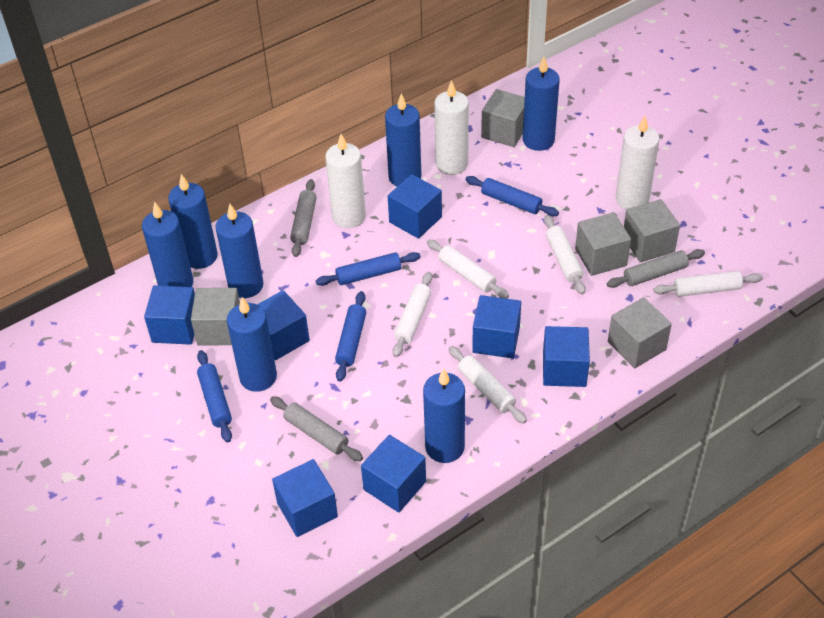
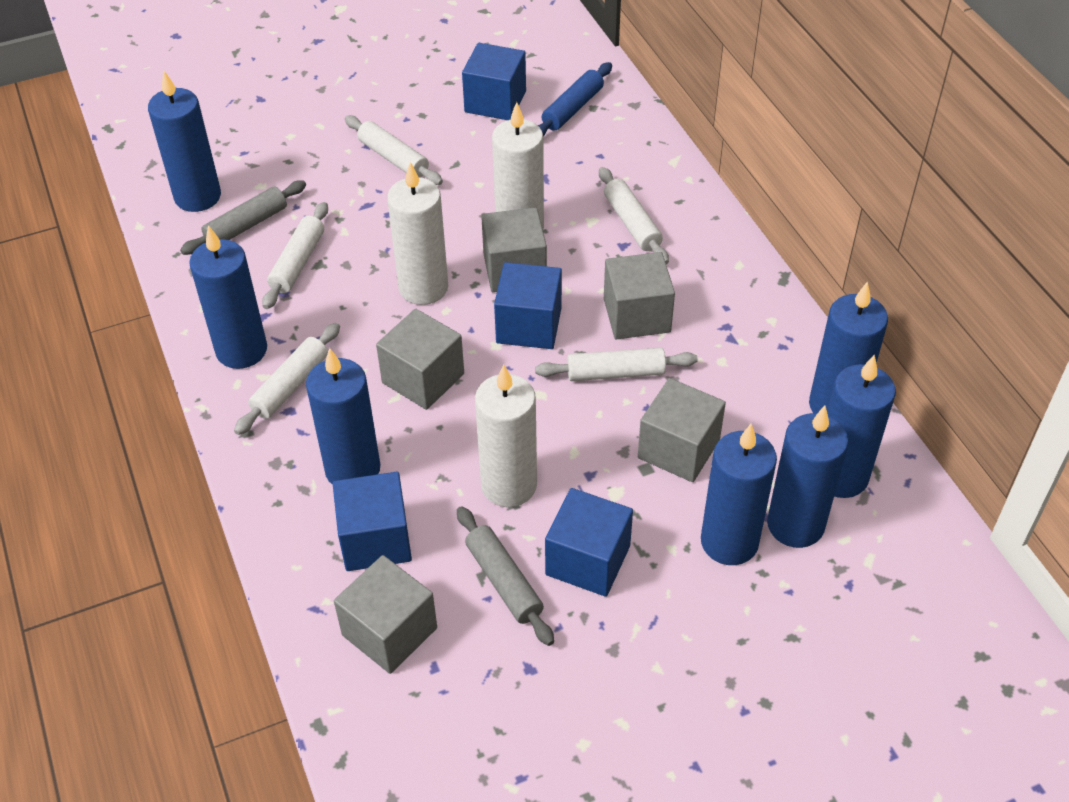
blue cube: [144,285,195,345] [257,290,310,360] [272,459,338,537] [361,435,426,513] [388,174,442,239] [472,295,521,358] [543,326,590,387] = 7 -> [332,472,412,571] [462,43,526,120] [494,262,562,349] [545,488,633,597] = 4
blue rolling pin: [197,350,232,442] [316,252,420,286] [335,291,366,382] [465,176,559,217] = 4 -> [538,62,612,136] = 1
grey rolling pin: [270,396,363,461] [290,179,317,257] [607,249,705,288] = 3 -> [180,180,306,255] [457,506,554,646] = 2

